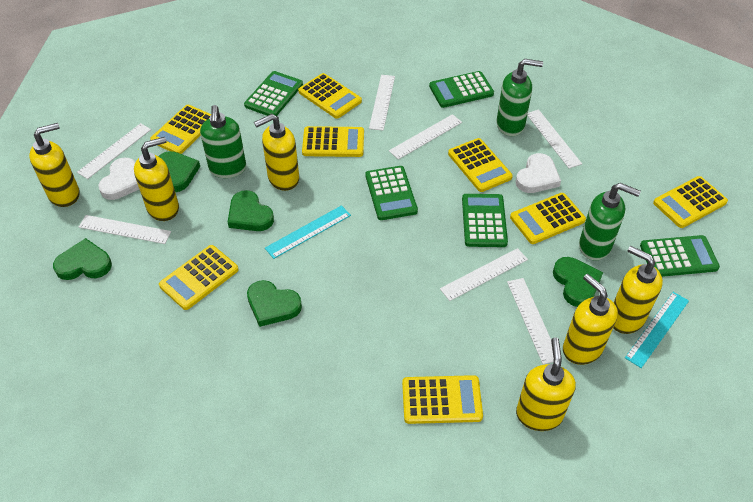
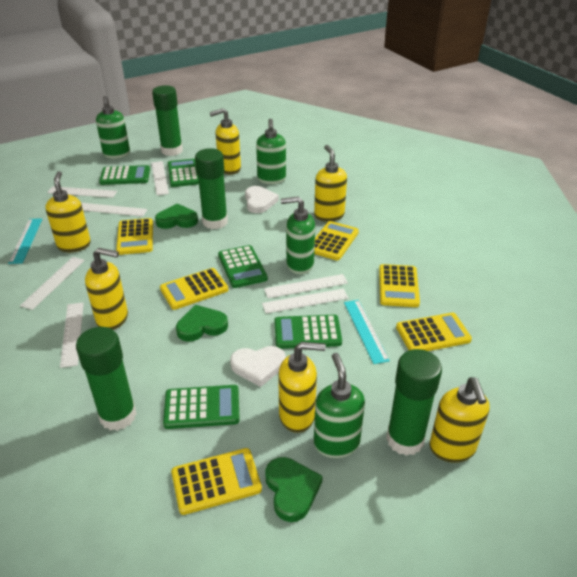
green glue stick: none = 0 -> [76,327,137,431] [152,85,183,156] [195,148,228,229] [386,349,442,456] = 4
green heart: [53,238,112,280] [158,151,200,192] [228,190,274,231] [247,280,302,327] [553,257,603,307] = 5 -> [155,203,198,229] [176,305,228,342] [265,457,323,522] = 3
green soap dispenser: [200,105,246,178] [496,59,543,136] [579,183,641,261] = 3 -> [96,96,130,159] [256,119,286,184] [281,196,315,275] [314,353,365,459] = 4
yellow calculator: [150,105,211,154] [159,245,239,310] [298,73,362,119] [302,126,364,157] [402,375,483,424] [448,138,513,192] [510,193,586,244] [653,176,728,228] = 8 -> [116,218,153,255] [160,268,228,310] [171,448,262,515] [314,221,359,260] [379,264,420,307] [396,313,472,351] = 6

